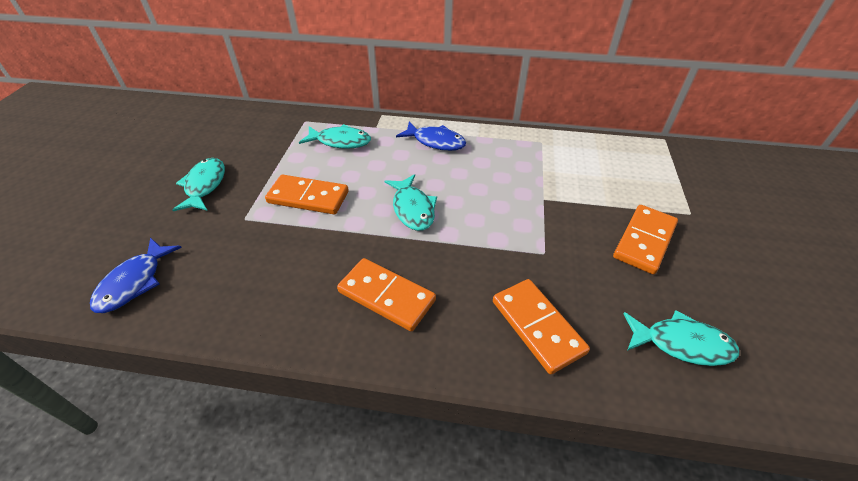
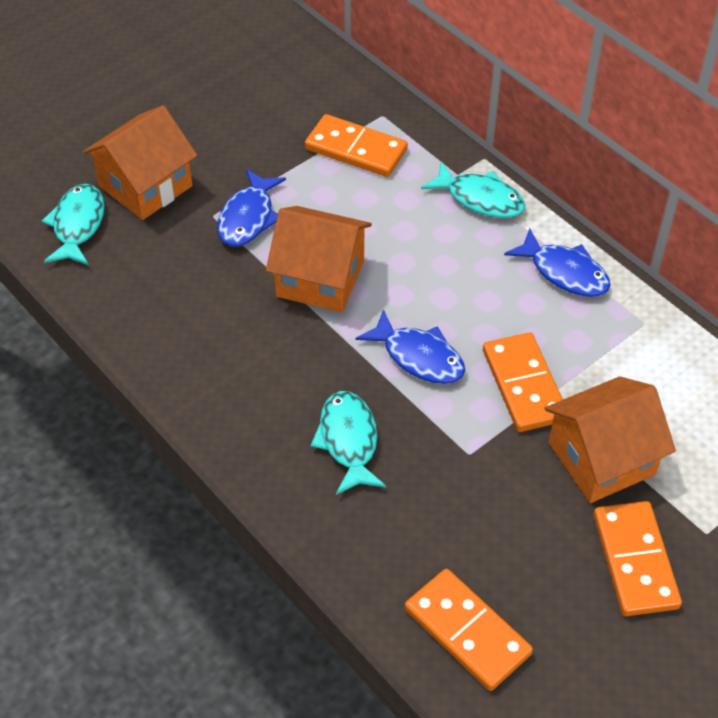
blue fish: [90,238,182,313] [396,122,466,151] = 2 -> [217,169,286,247] [356,309,465,384] [504,228,610,297] = 3
orange house: none = 0 -> [83,105,197,220] [266,206,372,312] [544,376,676,503] = 3
turquoise fish: [172,158,225,211] [299,124,371,149] [385,174,437,231] [623,310,739,366] = 4 -> [42,184,105,265] [311,391,386,495] [421,161,525,218] = 3

